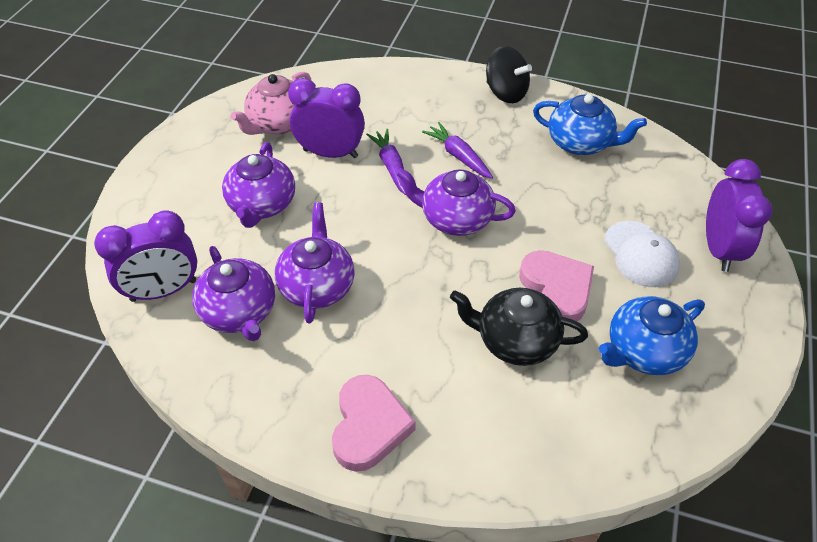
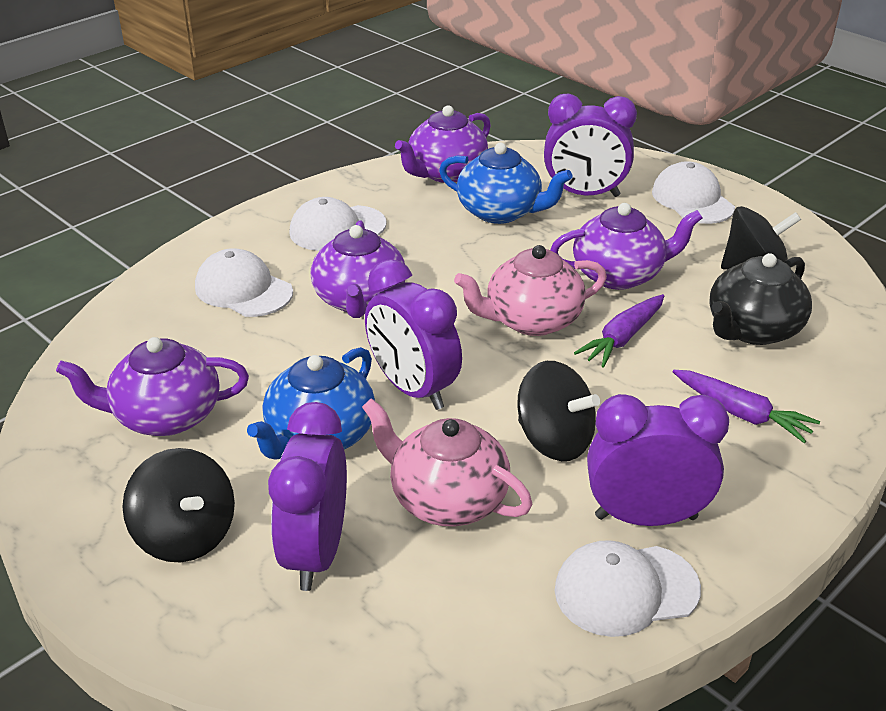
black spinning top: [486,46,532,103] = 1 -> [122,448,235,562] [517,361,600,461] [721,206,801,270] = 3
pink heart: [332,375,416,472] [519,250,594,321] = 2 -> none = 0
pink teapot: [230,72,311,135] = 1 -> [362,398,532,526] [454,245,607,336] = 2
purple clock: [94,210,197,302] [288,78,365,158] [706,159,773,272] = 3 -> [268,402,347,591] [365,259,462,410] [544,94,637,197] [587,394,729,526] = 4
white cap: [604,221,680,287] = 1 -> [195,248,293,317] [289,197,386,251] [555,540,701,637] [652,161,735,224] = 4

